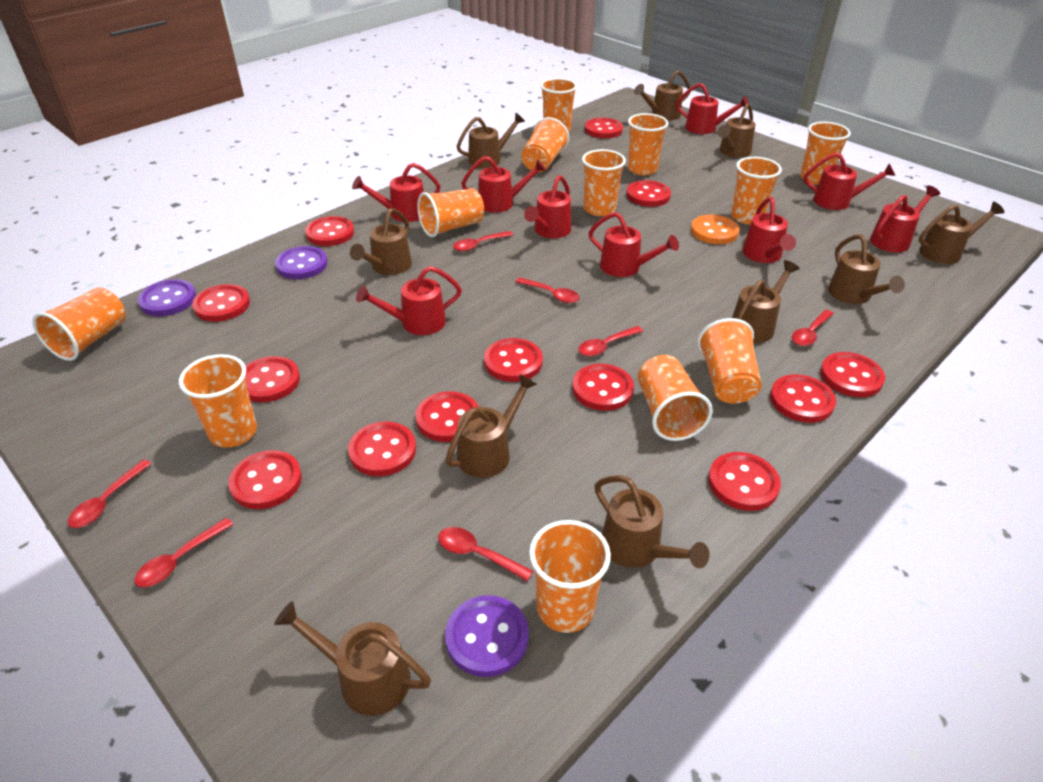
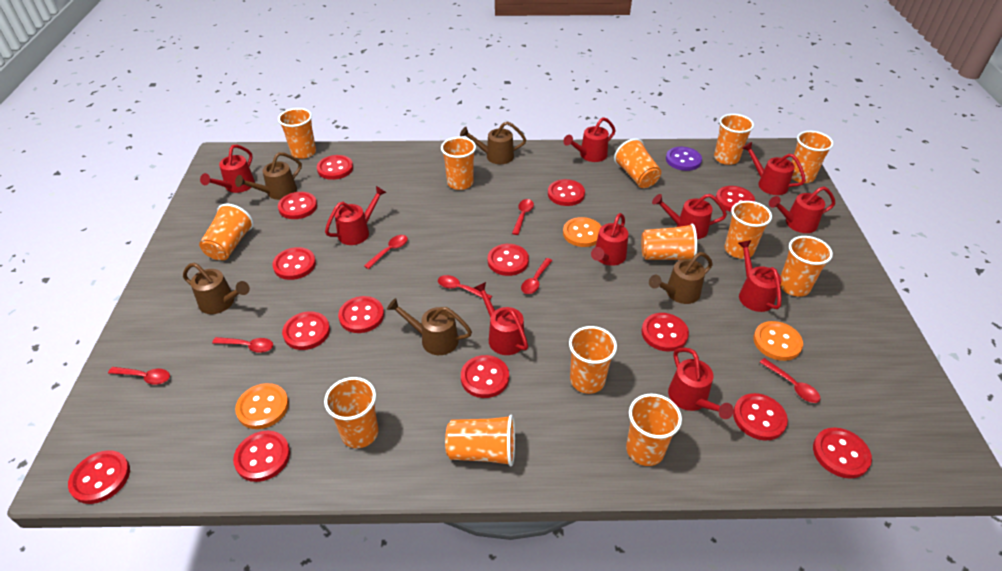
brown watering can: [274,601,431,716] [350,208,412,275] [445,374,537,478] [456,113,525,168] [594,475,710,569] [634,71,690,120] [718,103,756,158] [732,260,800,343] [828,234,905,304] [918,202,1004,264] = 10 -> [183,263,250,314] [235,152,302,200] [387,298,472,355] [460,122,526,164] [649,252,713,304] = 5
orange button: [691,215,740,244] = 1 -> [235,383,289,429] [563,217,602,247] [753,321,803,361] = 3
orange cup: [33,287,126,361] [179,354,257,448] [417,188,484,237] [521,117,569,172] [529,520,611,633] [540,78,577,132] [582,149,626,216] [628,113,668,175] [638,355,713,441] [698,318,762,403] [731,157,782,225] [800,122,851,185] = 12 -> [199,204,254,260] [278,108,316,159] [324,377,379,448] [441,137,476,190] [445,415,515,466] [569,326,617,394] [614,138,661,188] [626,393,682,466] [641,224,697,260] [714,114,754,165] [724,201,772,259] [780,236,833,297] [792,131,834,183] = 13
purple button: [138,279,196,316] [275,246,328,279] [445,595,529,677] = 3 -> [666,147,702,171] = 1
red button: [192,284,250,322] [228,450,302,509] [245,356,300,402] [305,216,354,246] [348,422,416,476] [415,391,479,442] [484,338,543,382] [572,364,634,411] [585,118,623,138] [626,180,671,207] [708,452,781,511] [770,374,836,423] [820,352,885,397] = 13 -> [68,450,130,504] [233,430,290,482] [272,247,316,280] [278,192,317,219] [282,312,330,350] [317,155,353,180] [338,296,384,333] [461,355,509,398] [488,244,529,276] [548,179,585,206] [641,313,689,352] [716,186,755,212] [733,393,788,440] [813,428,872,479] = 14
red watering can: [352,163,440,222] [356,266,462,335] [461,156,546,213] [524,175,571,238] [588,212,679,277] [676,83,749,134] [742,197,796,263] [804,152,895,210] [870,186,940,253] = 9 -> [200,145,255,193] [325,186,387,245] [474,282,528,355] [563,117,616,162] [591,213,628,266] [652,194,727,239] [668,348,734,419] [738,240,782,312] [742,142,806,195] [769,186,835,233] = 10

